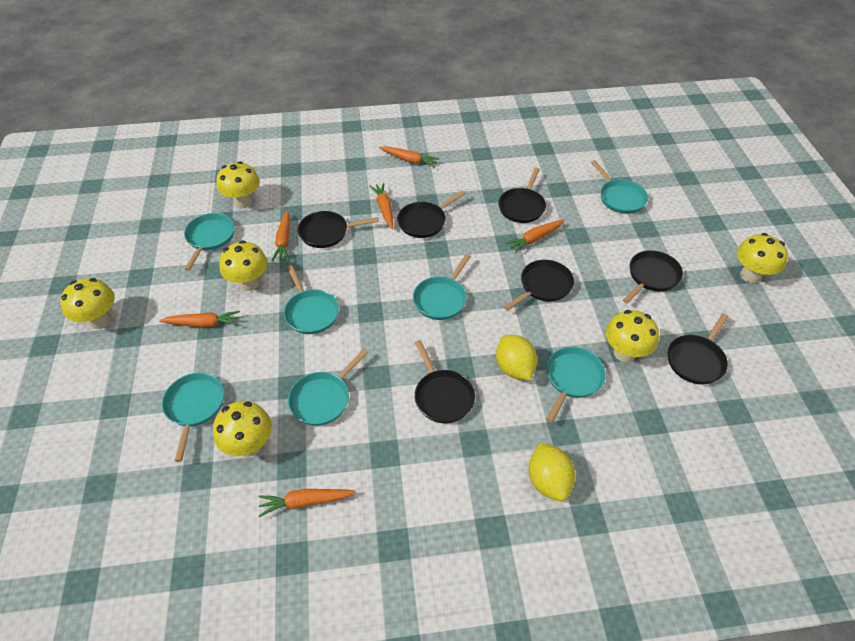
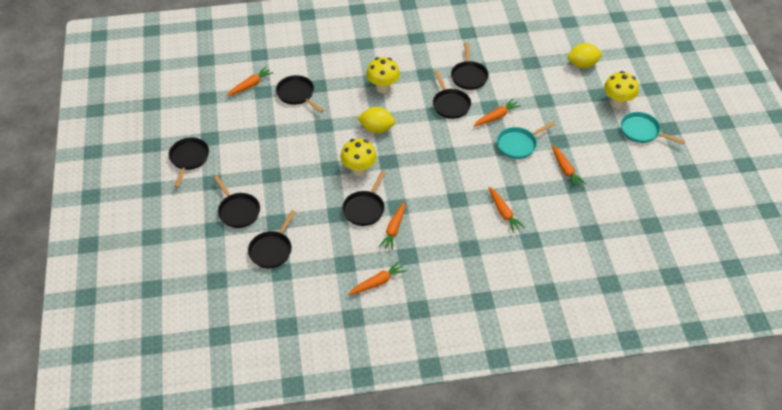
turquoise pan: [162,373,224,462] [184,213,235,271] [284,265,339,334] [288,349,368,426] [413,254,471,320] [546,347,606,423] [591,160,648,214] = 7 -> [497,121,556,159] [621,112,685,144] = 2
yellow mushroom: [60,278,115,329] [213,401,272,457] [217,161,260,209] [219,240,268,291] [606,310,659,362] [737,233,788,283] = 6 -> [340,139,377,176] [366,57,400,93] [604,71,639,108] = 3

